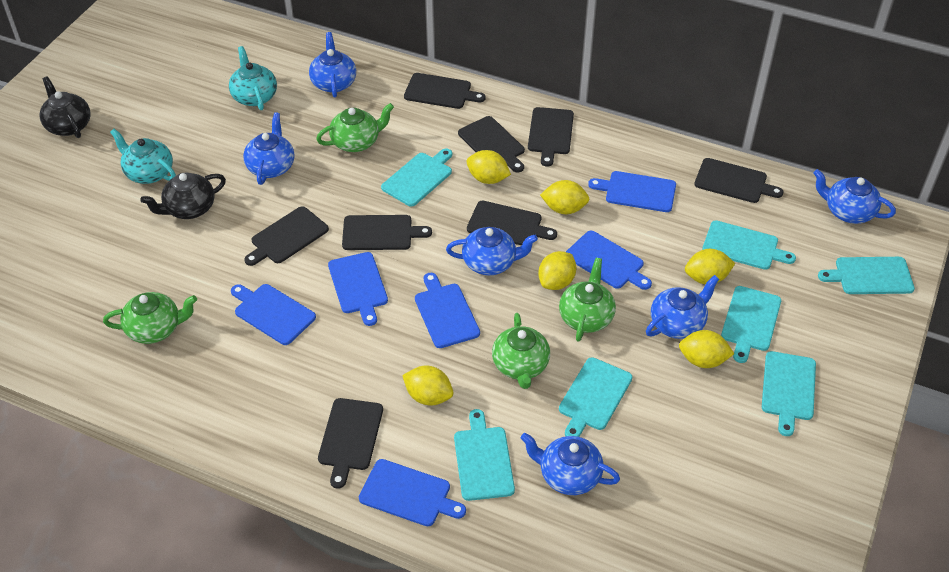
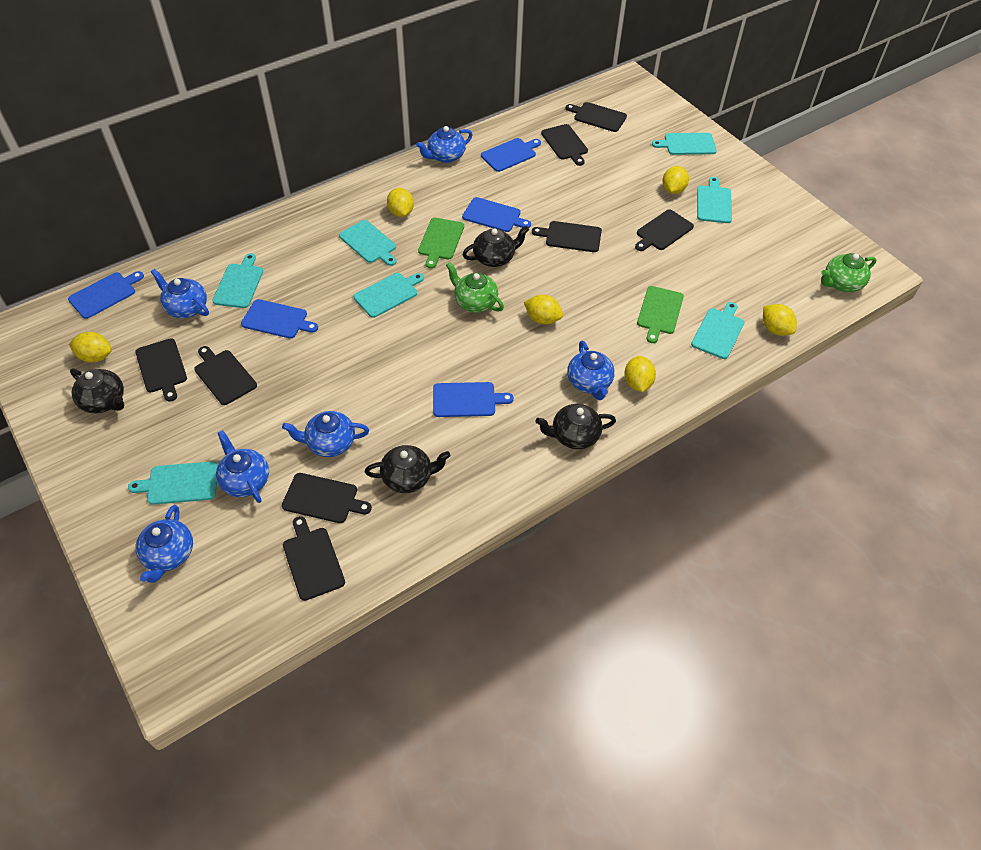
black teapot: [40,77,91,138] [140,172,226,219] = 2 -> [70,368,124,413] [365,445,451,493] [462,226,529,267] [535,404,616,449] = 4
blue cutting board: [231,284,316,345] [328,252,388,326] [359,459,466,526] [415,273,480,348] [566,231,652,290] [588,171,676,212] = 6 -> [68,271,144,319] [241,299,318,339] [433,382,514,417] [462,197,531,232] [481,138,541,172] = 5
green cutting board: none = 0 -> [418,218,464,269] [637,286,684,343] = 2
green teapot: [103,292,197,344] [316,103,394,152] [492,313,550,389] [559,258,616,342] = 4 -> [446,262,504,313] [821,253,876,292] = 2
turquoise teapot: [110,129,176,184] [229,46,277,110] = 2 -> none = 0

